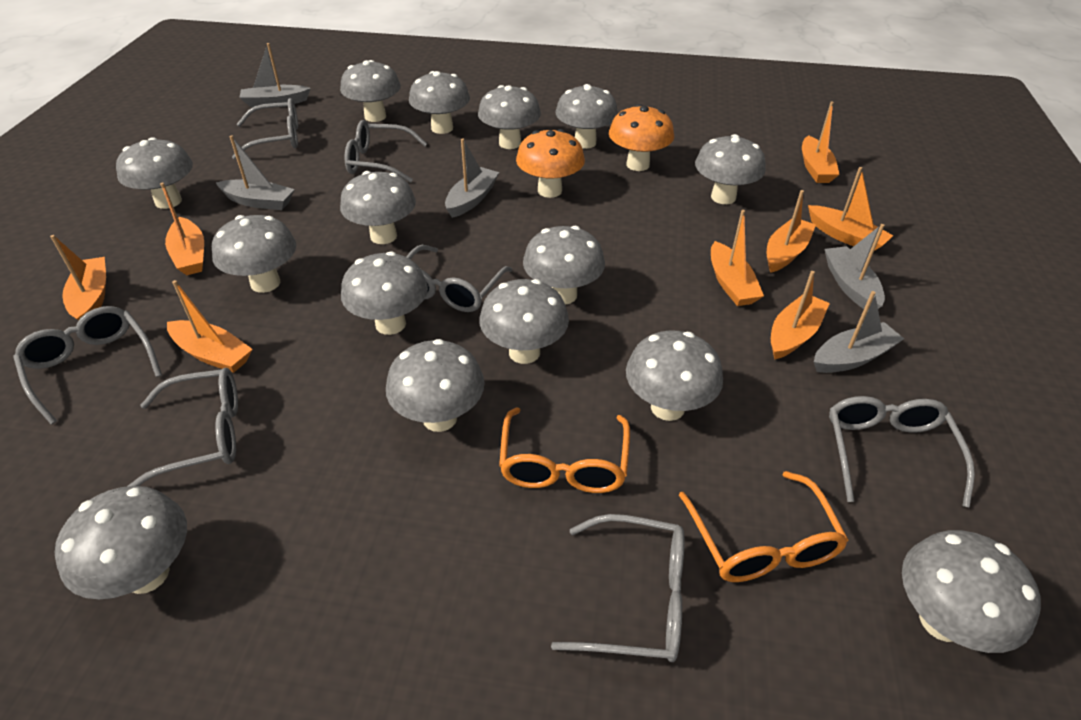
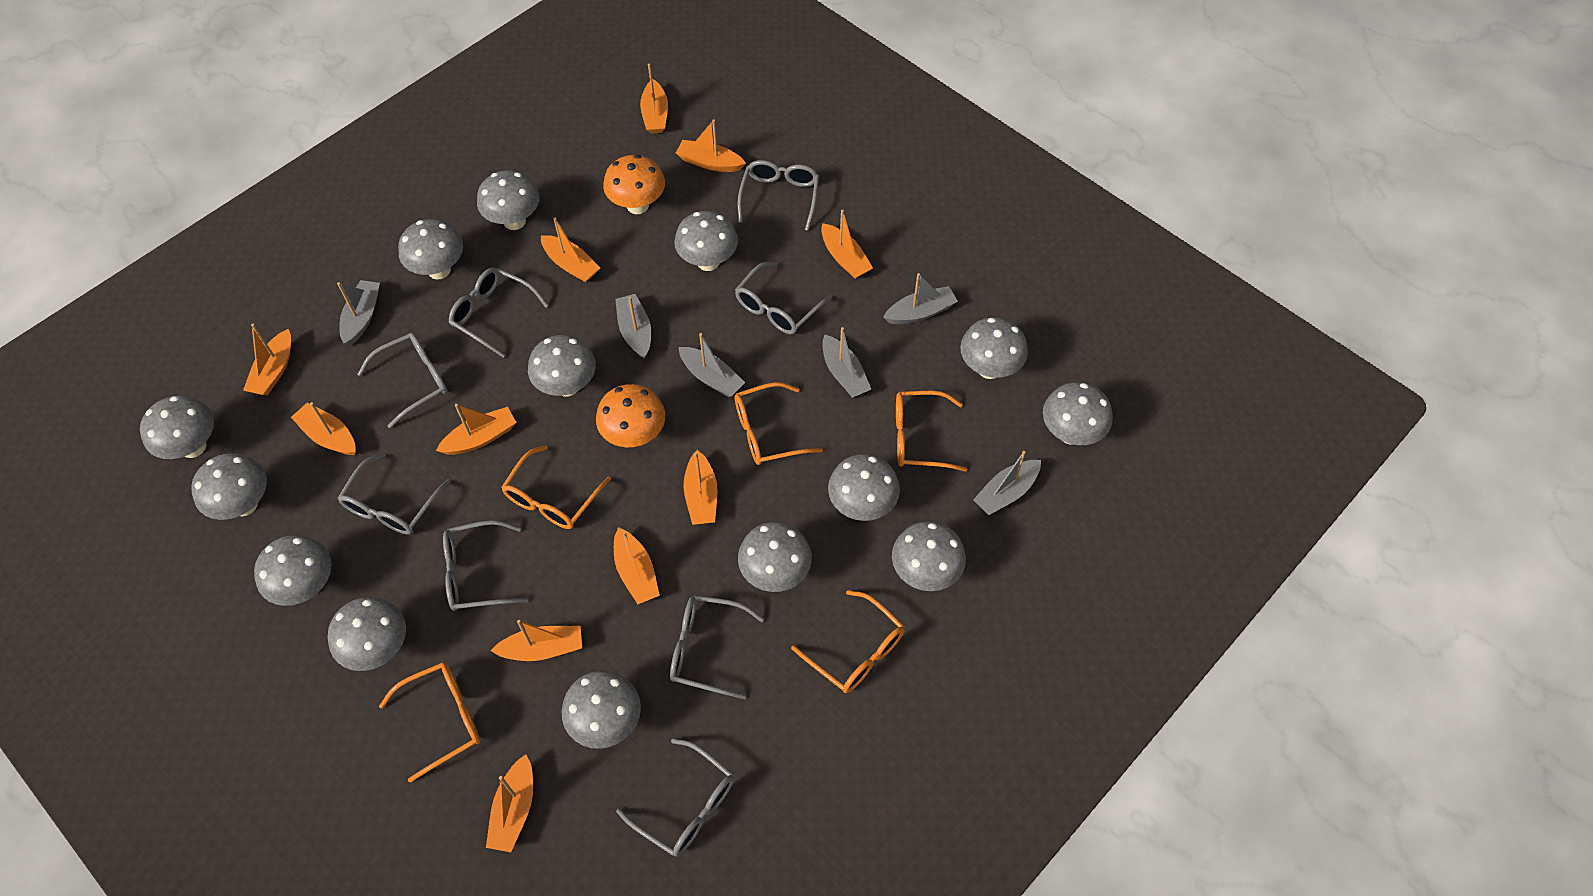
grey boat: [216,135,295,210] [239,43,311,107] [445,138,499,218] [814,291,904,373] [825,224,885,309] = 5 -> [337,280,380,345] [615,294,651,359] [679,333,745,397] [822,327,871,398] [883,273,958,324] [973,451,1041,515] = 6
grey glasses: [13,306,162,424] [127,368,238,487] [232,98,298,159] [345,120,427,183] [406,245,512,312] [551,514,685,662] [829,396,975,508] = 7 -> [338,453,450,535] [358,333,448,428] [443,520,528,611] [449,267,549,358] [616,739,734,857] [670,595,764,699] [735,262,832,334] [738,160,819,231] = 8
grey mushroom: [55,486,187,600] [116,137,193,209] [212,215,296,293] [340,60,401,122] [340,171,416,244] [341,251,428,335] [386,339,485,432] [409,71,470,134] [478,85,541,149] [479,279,569,364] [523,226,605,305] [555,84,618,149] [626,331,723,421] [695,134,766,204] [902,530,1041,653] = 15 -> [140,395,214,459] [191,453,267,520] [254,535,332,606] [328,597,406,671] [398,219,463,280] [477,170,540,230] [528,335,596,397] [562,671,641,749] [674,211,738,271] [738,522,812,592] [828,454,900,521] [892,521,966,591] [960,317,1028,379] [1043,382,1113,445] = 14
orange boat: [50,235,106,320] [160,183,204,275] [167,280,253,373] [711,210,764,306] [767,190,816,273] [771,271,830,360] [802,101,840,183] [808,167,893,251] = 8 -> [243,324,291,395] [291,402,356,455] [436,404,517,455] [486,754,533,852] [491,620,582,661] [541,218,600,282] [614,527,660,604] [640,63,668,134] [676,119,746,172] [683,450,718,525] [821,210,873,279] = 11
orange glasses: [499,407,630,493] [679,471,849,582] = 2 -> [379,662,480,783] [501,445,611,529] [735,382,823,465] [791,590,905,693] [896,391,968,472] = 5

